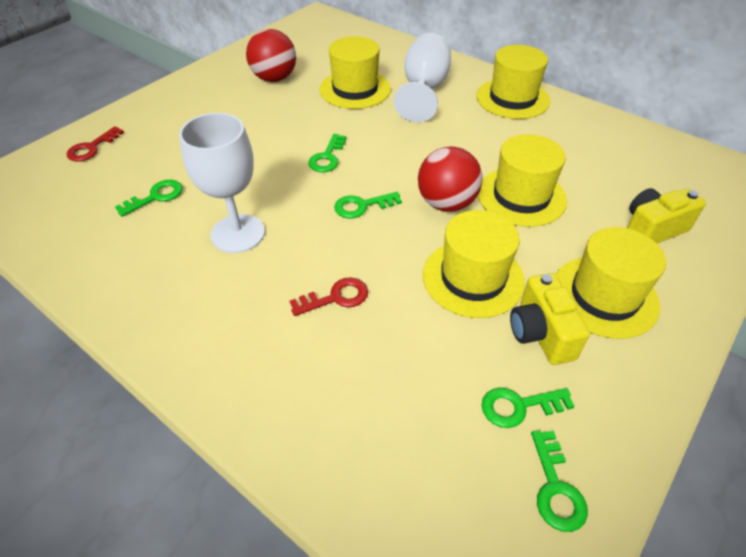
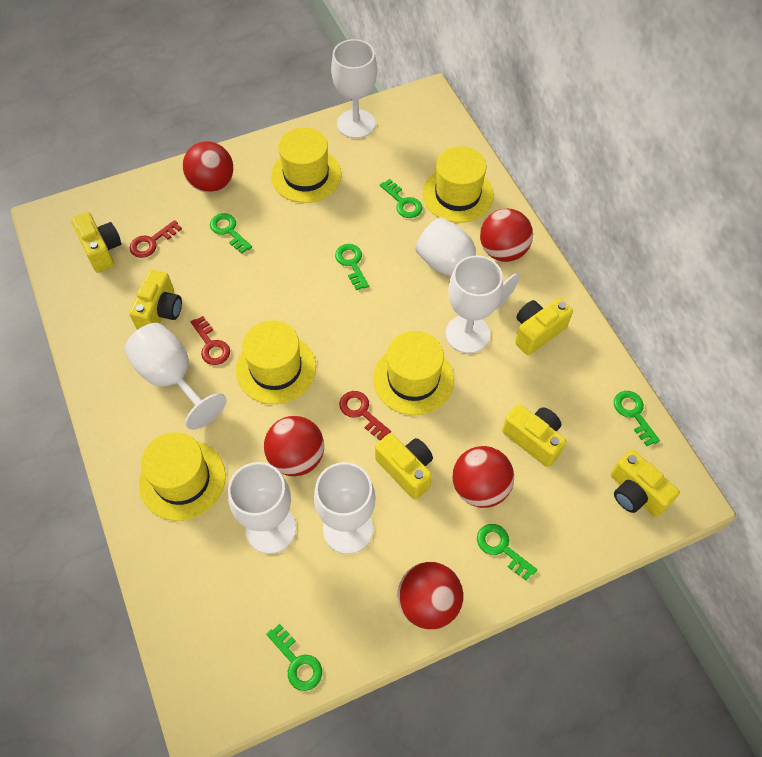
green key: [115,180,183,217] [308,134,346,172] [334,192,402,218] [482,388,575,428] [531,430,588,532] = 5 -> [210,213,252,254] [266,624,322,691] [335,244,369,290] [380,179,423,218] [477,524,537,581] [614,391,660,446] = 6
red ball: [246,29,296,82] [418,146,482,212] = 2 -> [183,141,233,193] [264,416,324,476] [398,562,463,629] [452,446,514,508] [480,209,533,262] = 5
red key: [67,126,124,162] [290,277,368,316] = 2 -> [130,220,182,258] [191,316,230,365] [339,391,391,440] = 3
white goblet: [179,113,265,253] [394,33,451,122] = 2 -> [124,323,227,430] [228,462,296,554] [314,462,376,554] [331,39,377,139] [415,217,520,310] [446,256,503,353] = 6
yellow camera: [510,273,590,365] [627,188,706,243] = 2 -> [71,212,122,273] [129,270,182,330] [375,433,433,500] [502,404,566,467] [515,298,573,355] [611,450,680,517] = 6

